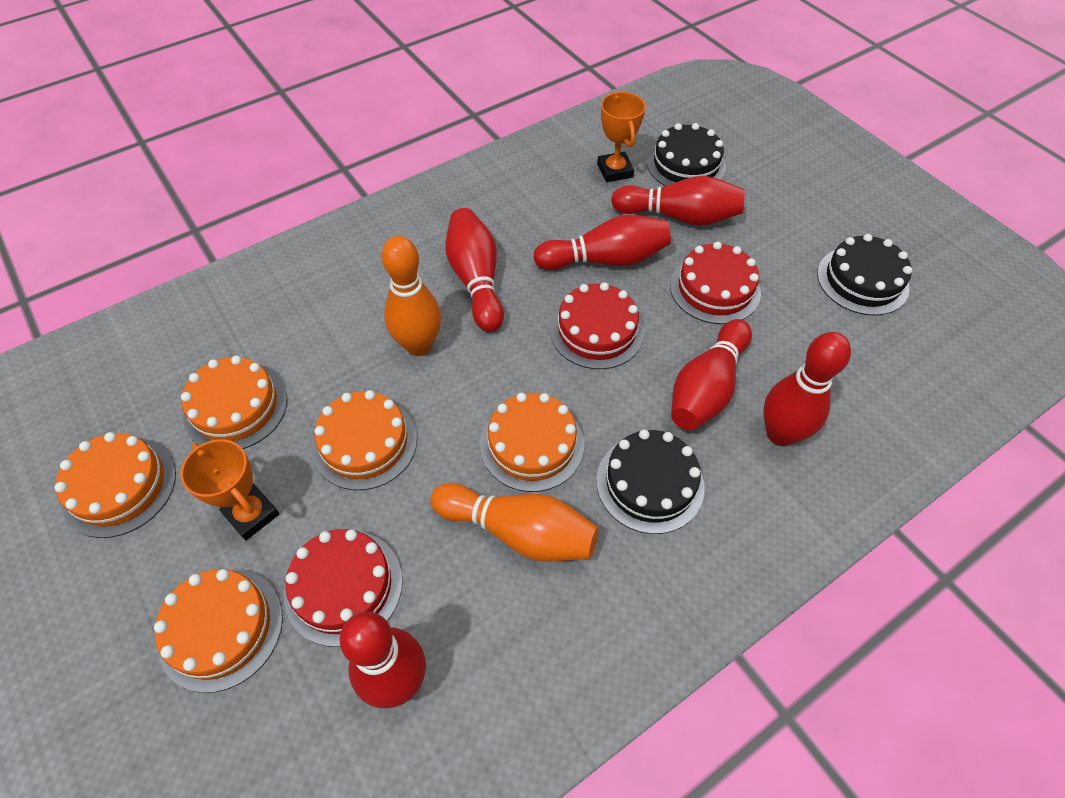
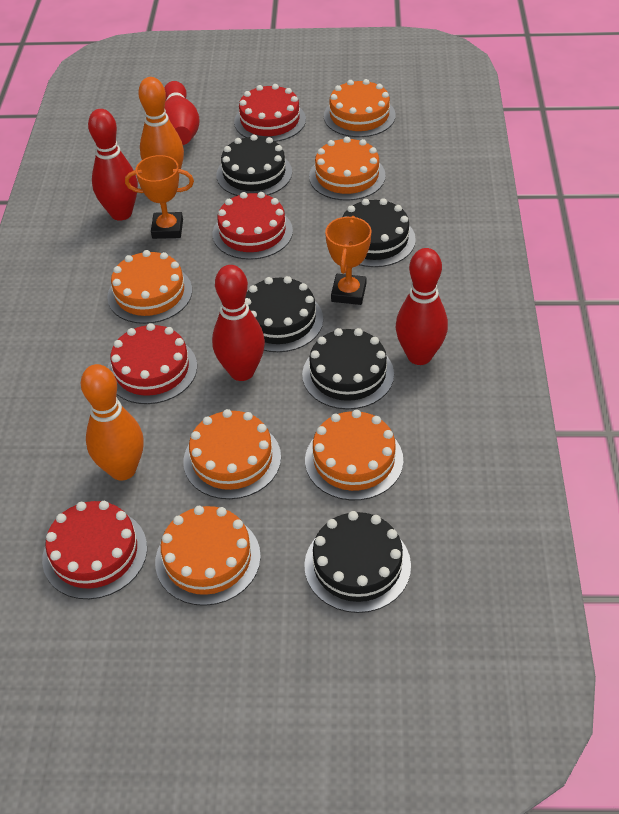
black cake: [596,429,705,534] [646,123,726,186] [817,234,912,316] = 3 -> [216,134,292,196] [245,276,323,352] [302,328,394,409] [304,511,411,613] [342,198,416,267] = 5
orange cake: [55,432,176,538] [154,569,283,693] [181,356,287,449] [312,390,417,490] [480,393,584,492] = 5 -> [107,250,192,324] [155,506,261,606] [183,409,281,499] [305,410,403,500] [309,137,386,201] [324,79,396,137] = 6
red bowling pin: [340,612,426,708] [445,208,504,332] [533,215,671,270] [611,176,745,226] [671,319,752,430] [763,332,851,446] = 6 -> [88,109,138,221] [164,81,200,145] [212,265,265,381] [395,248,448,365] = 4
red cake: [284,529,403,647] [550,282,644,369] [670,242,761,324] = 3 -> [42,501,147,599] [108,323,197,404] [213,192,293,260] [234,84,306,142] = 4

